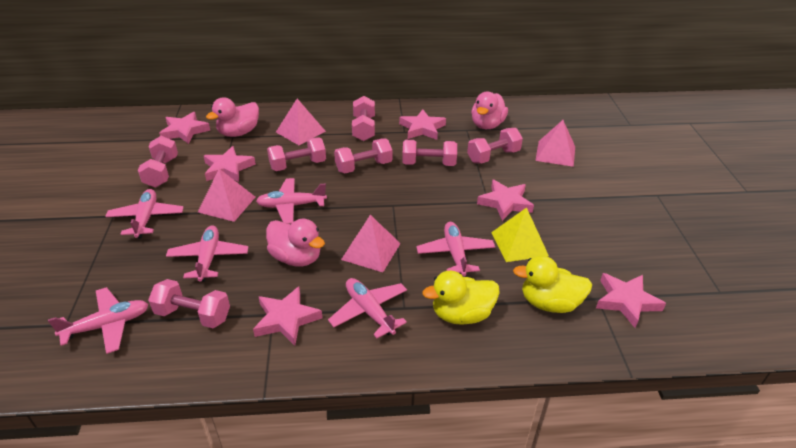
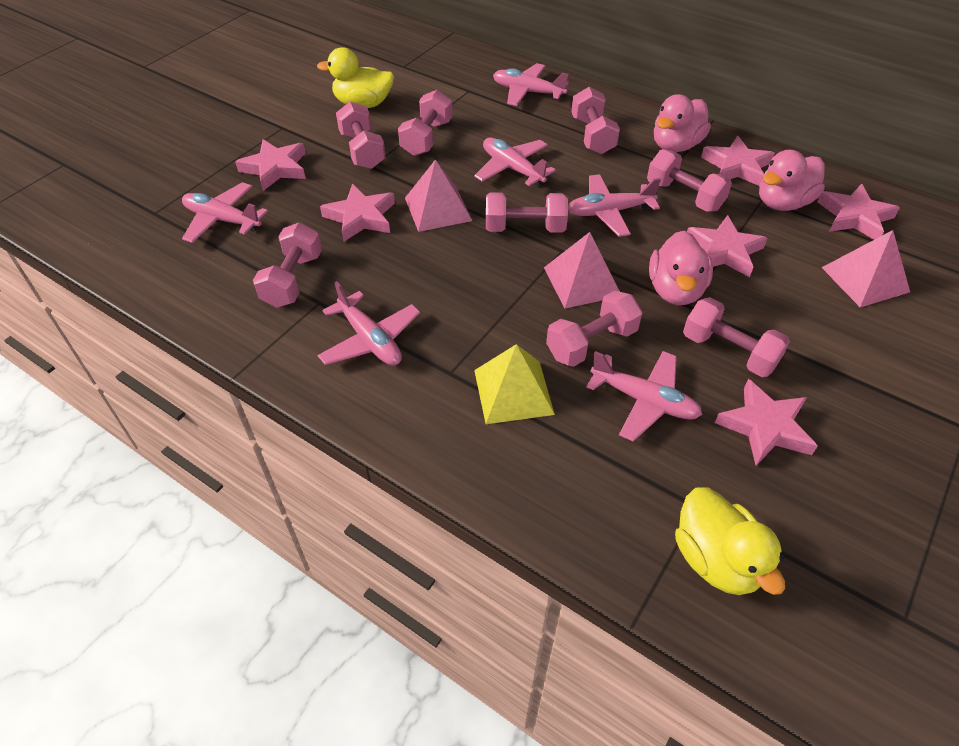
pink dumbbell: [138,136,178,187] [148,279,230,328] [267,137,326,171] [334,139,392,173] [352,96,375,141] [402,140,457,166] [467,128,523,164] = 7 -> [253,222,322,308] [336,102,386,169] [398,90,453,156] [486,192,568,233] [546,291,643,367] [571,87,620,154] [647,149,732,212] [683,297,790,377] = 8
pink pyramid: [198,169,255,222] [276,99,326,145] [341,215,401,272] [535,120,575,167] = 4 -> [405,159,472,232] [544,232,620,308] [821,230,910,307] = 3

